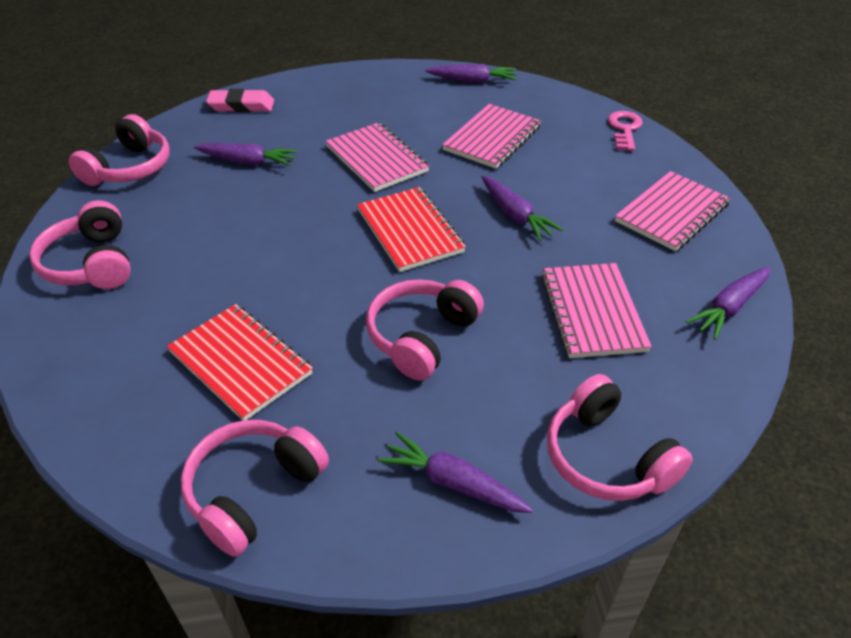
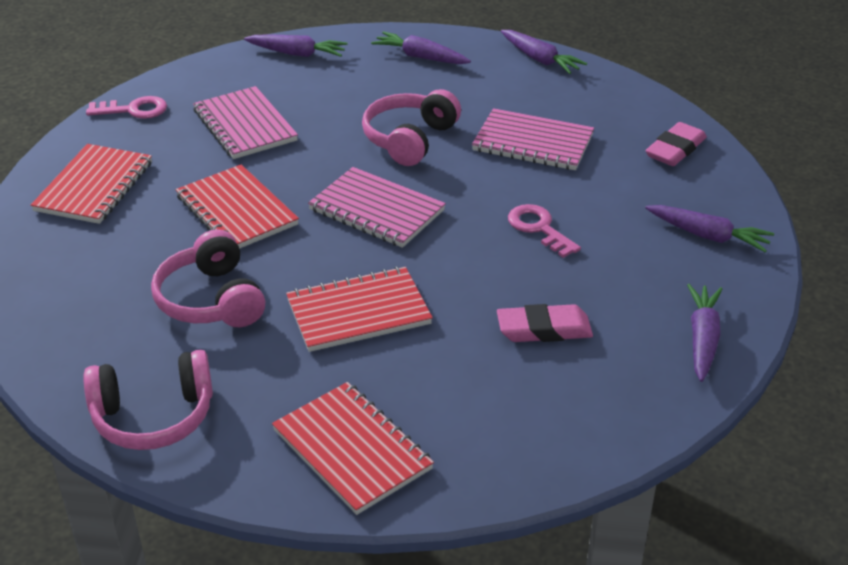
pink eraser: [206,89,274,112] = 1 -> [497,304,593,342] [645,122,707,166] = 2
pink headphones: [29,200,131,289] [69,114,170,186] [181,420,329,557] [366,279,484,380] [547,374,693,501] = 5 -> [83,350,213,450] [151,229,265,327] [362,89,461,166] = 3
pink key: [608,111,643,151] = 1 -> [86,96,167,119] [508,204,581,258] = 2
pink notebook: [326,122,429,192] [442,104,541,169] [541,263,652,358] [615,171,730,251] = 4 -> [193,86,298,159] [308,167,446,248] [472,108,594,170] = 3
red notebook: [167,304,313,421] [357,187,466,272] = 2 -> [31,144,152,224] [176,165,299,249] [272,382,434,515] [286,267,433,352] = 4

